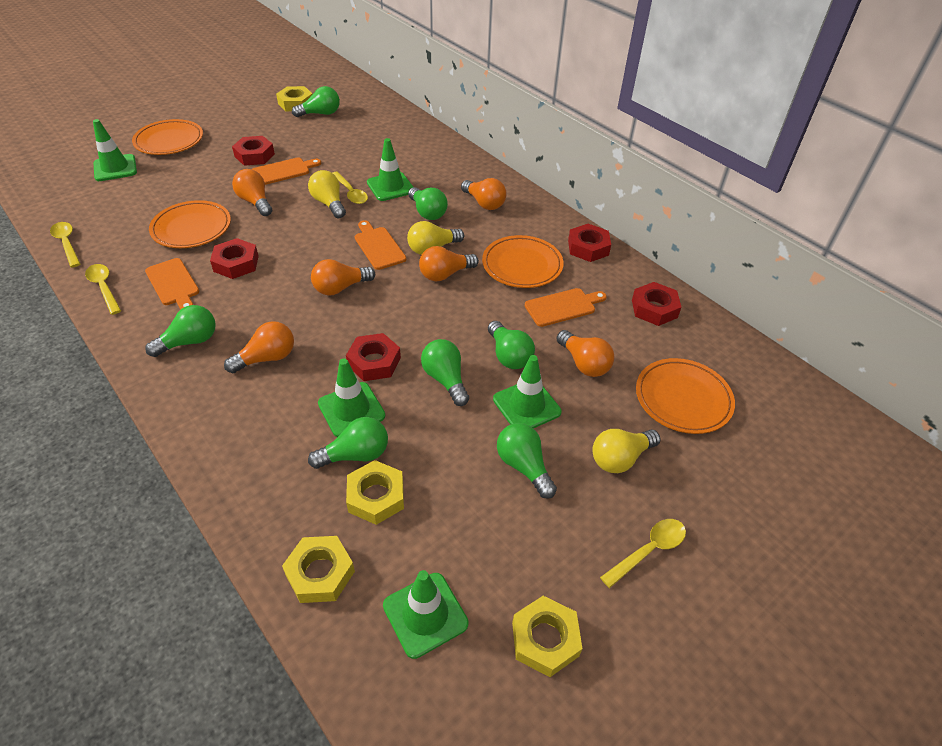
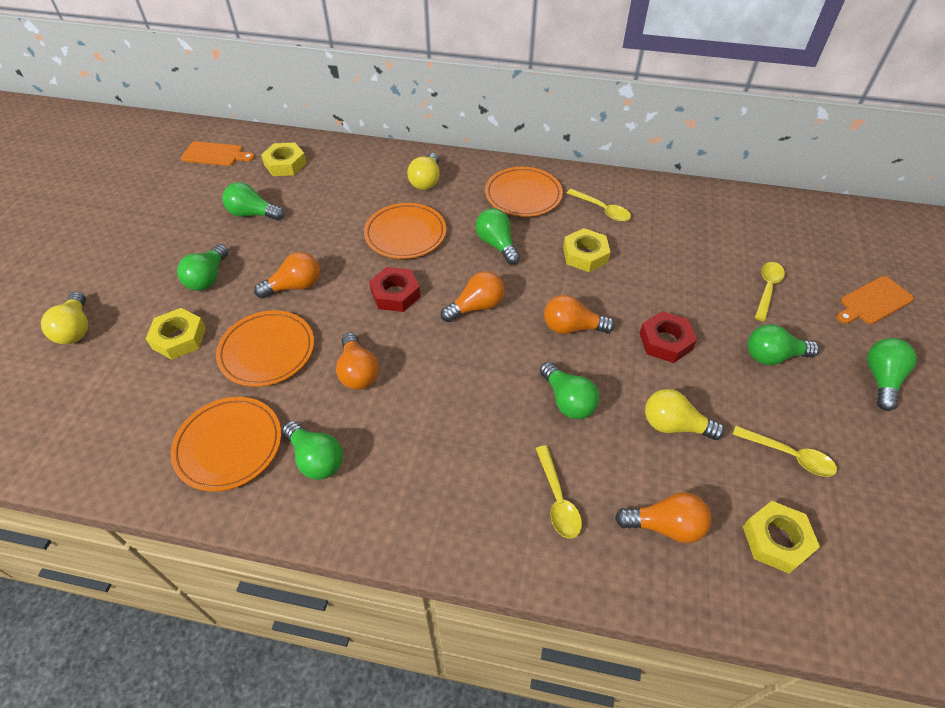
green traffic cone: [93,119,137,181] [318,359,385,437] [367,138,413,201] [383,570,469,659] [493,355,562,428] = 5 -> none = 0
orange cutting board: [145,258,199,310] [252,158,321,185] [355,220,406,270] [525,288,607,327] = 4 -> [181,141,255,166] [837,276,914,324] = 2
orange light bulb: [224,321,294,373] [232,169,272,216] [311,259,375,296] [419,246,479,281] [461,178,507,210] [557,330,614,377] = 6 -> [254,252,320,298] [336,333,379,390] [441,271,505,322] [544,295,615,334] [615,492,711,543] = 5
red nut: [210,238,259,279] [232,136,275,166] [346,333,401,381] [568,224,611,262] [632,282,682,326] = 5 -> [369,267,421,312] [639,311,697,363] = 2

